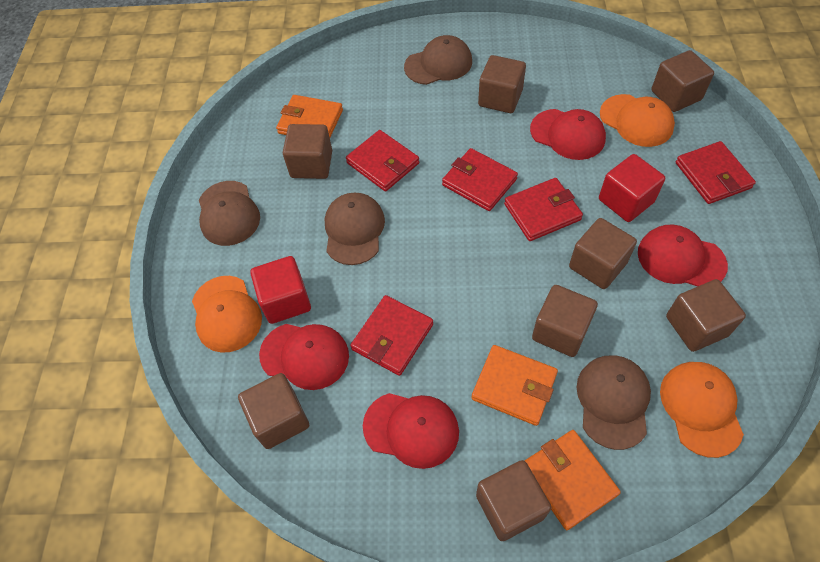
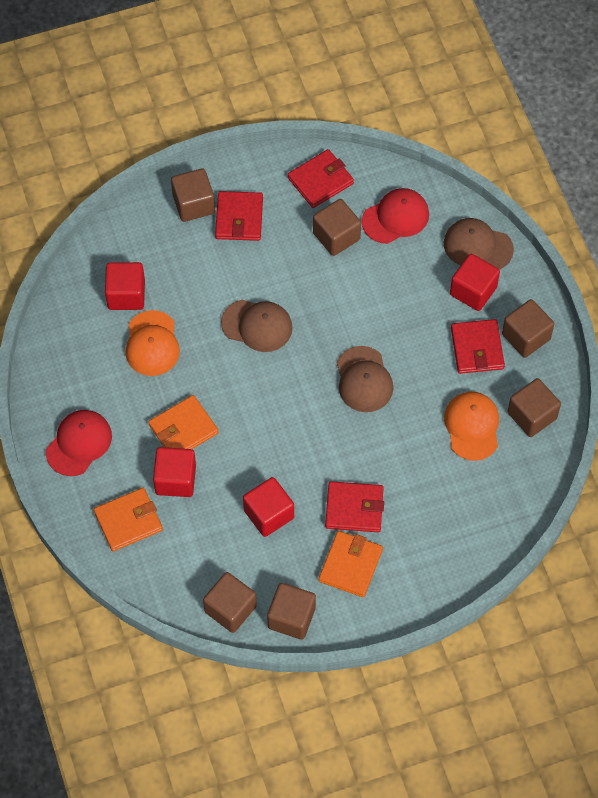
brown cap: [199,181,260,246] [325,192,385,265] [404,35,472,85] [577,355,651,450] = 4 -> [221,300,293,352] [337,346,393,412] [444,218,514,270] = 3
brown cube: [238,373,309,449] [283,124,332,179] [476,460,551,541] [478,55,526,113] [532,285,598,357] [569,218,637,289] [651,50,714,112] [666,279,746,352] = 8 -> [171,169,215,222] [203,572,257,633] [267,583,316,640] [313,199,361,256] [502,299,554,358] [507,378,561,437] = 6
orange cap: [192,276,262,353] [600,94,675,147] [660,362,744,458] = 3 -> [125,310,180,376] [444,392,499,461] = 2
red cap: [259,324,349,390] [363,393,459,469] [530,109,606,160] [638,225,728,287] = 4 -> [46,410,112,476] [362,188,429,244] = 2
red cube: [250,256,311,324] [599,154,665,222] = 2 -> [105,262,145,310] [153,447,196,497] [243,477,294,537] [450,254,500,311] = 4
red wallet: [346,130,419,191] [350,295,433,376] [442,148,518,211] [504,178,583,241] [676,141,756,204] = 5 -> [215,191,263,241] [288,149,354,208] [325,481,384,532] [451,319,505,374] = 4

